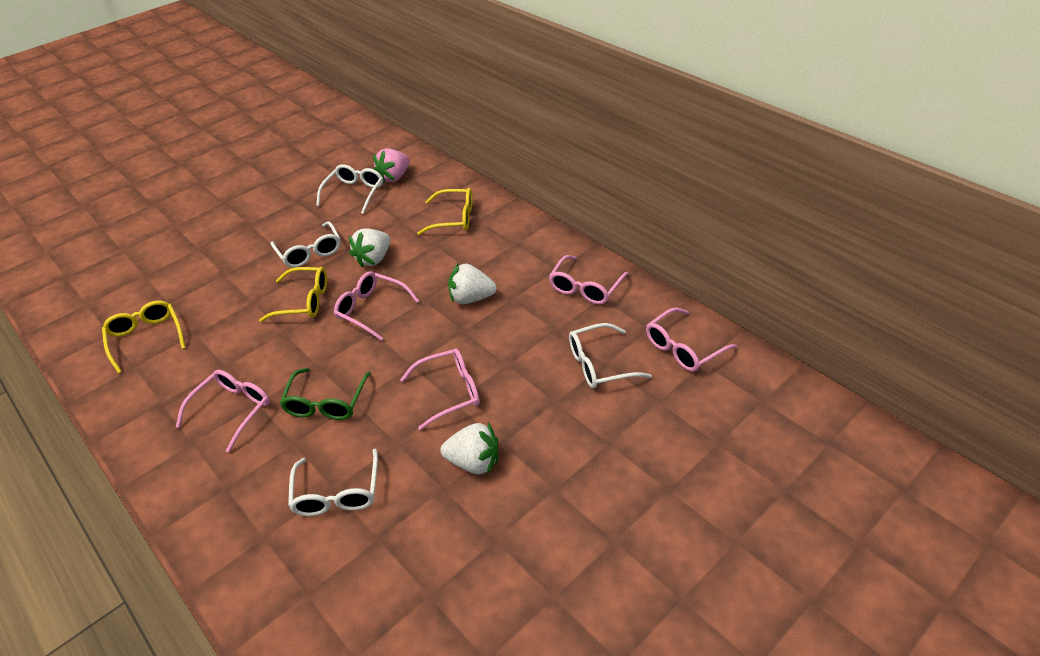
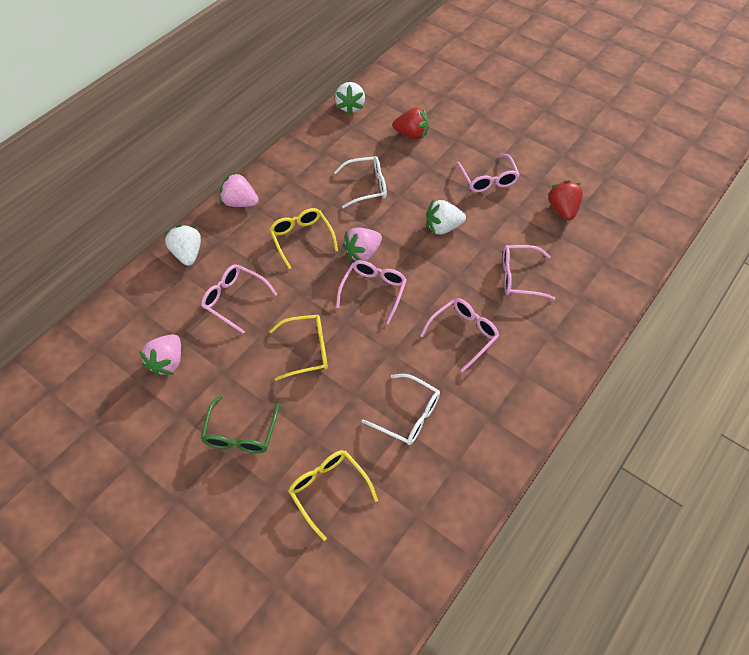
pink strawberry: [373,148,410,183] = 1 -> [139,334,181,377] [219,172,259,207] [343,228,382,261] = 3
red strawberry: none = 0 -> [393,107,428,140] [547,180,583,220] = 2
white glasses: [270,221,341,268] [288,449,378,516] [316,164,383,214] [569,323,652,389] = 4 -> [334,156,387,208] [361,374,440,445] = 2

